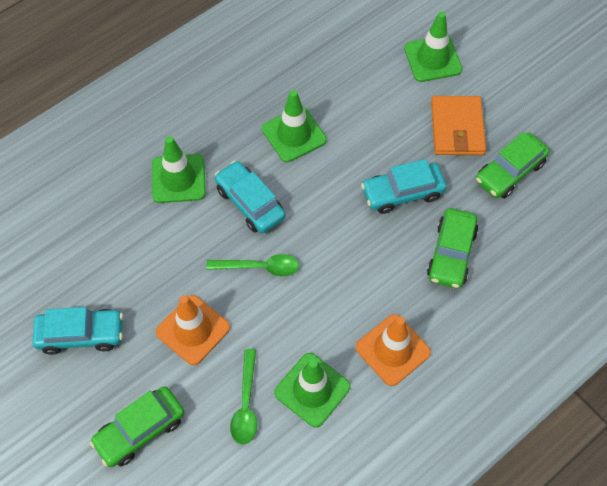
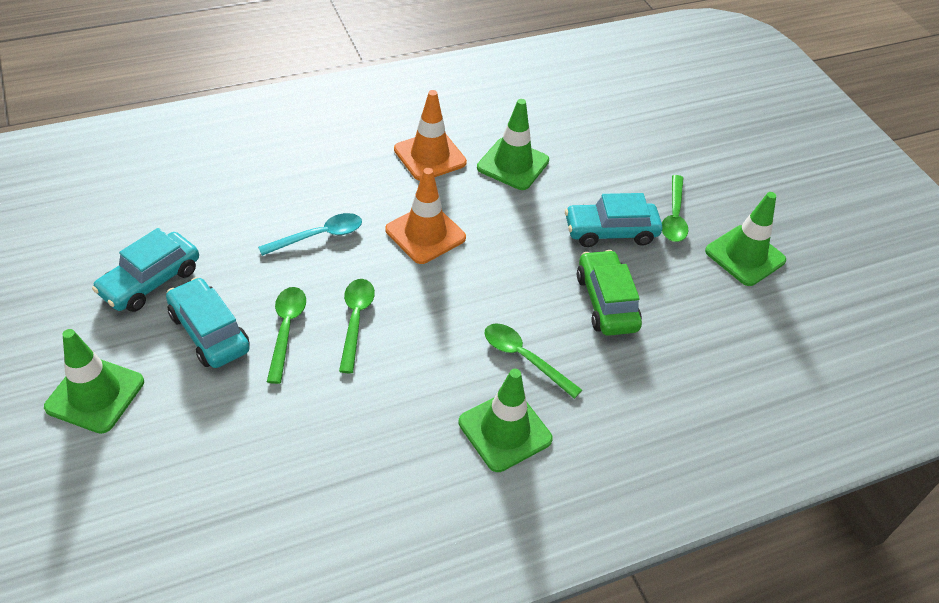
green car: [90,387,185,467] [427,208,478,289] [476,132,550,199] = 3 -> [577,250,642,336] = 1
green spoon: [206,254,299,277] [230,349,257,445] = 2 -> [267,287,306,384] [339,279,375,373] [485,323,582,399] [662,175,688,242] = 4
orange wallet: [431,96,486,155] = 1 -> none = 0
turquoise spoon: none = 0 -> [258,213,362,256] = 1

